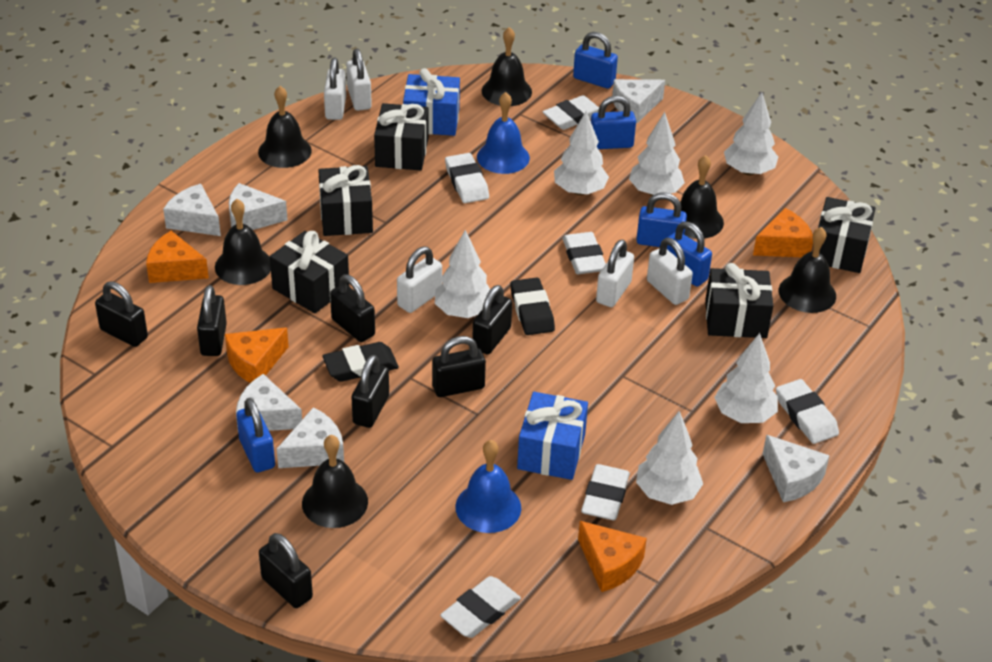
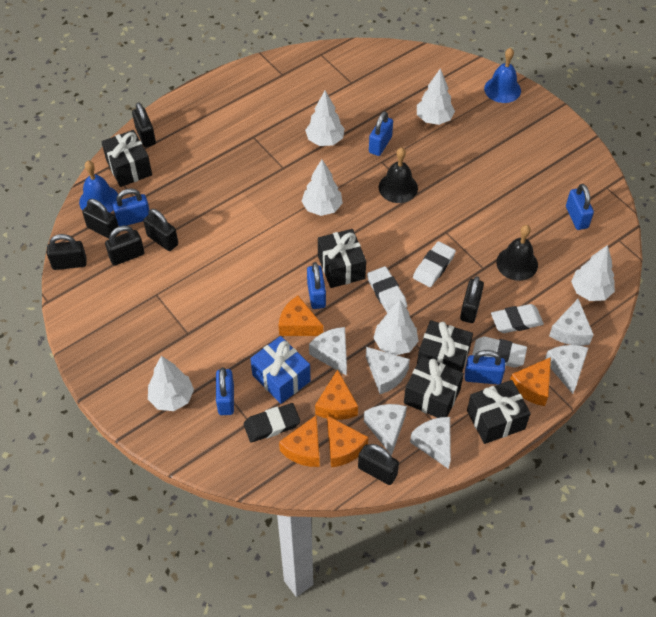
black bell: [215,199,271,285] [258,86,312,168] [302,435,368,528] [482,27,532,106] [680,155,724,239] [779,227,836,313] = 6 -> [379,147,418,203] [496,225,538,281] = 2
black eraser: [322,342,399,382] [510,278,555,335] = 2 -> [244,403,300,442] = 1
blue gift: [403,68,460,136] [517,392,588,480] = 2 -> [250,336,311,404] = 1
blue padlock: [236,398,275,473] [573,32,618,89] [591,96,636,149] [636,193,687,247] [667,221,712,286] = 5 -> [113,188,149,226] [216,367,234,415] [307,262,326,309] [369,111,393,156] [465,350,505,385] [566,184,594,230] = 6
orange cheese: [146,231,209,283] [225,327,289,383] [578,521,647,592] [753,208,813,257] = 4 -> [279,296,323,336] [279,416,320,467] [315,370,358,420] [327,416,368,467] [510,357,551,406] = 5
white eraser: [440,576,521,638] [445,153,489,203] [543,95,599,130] [563,232,606,274] [581,464,630,520] [776,379,839,444] = 6 -> [367,266,407,312] [413,241,456,287] [472,336,527,368] [491,304,544,333] = 4
white padlock: [324,58,346,120] [346,49,372,111] [397,247,442,313] [596,239,634,307] [647,238,693,305] = 5 -> none = 0

